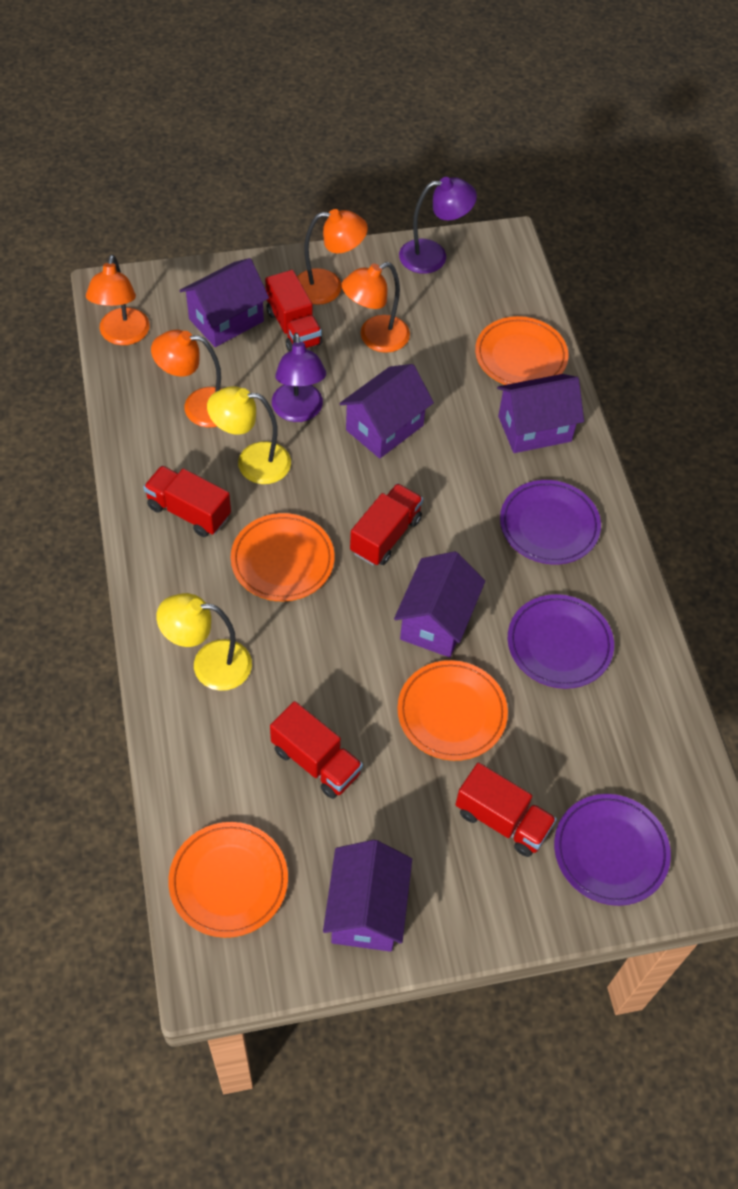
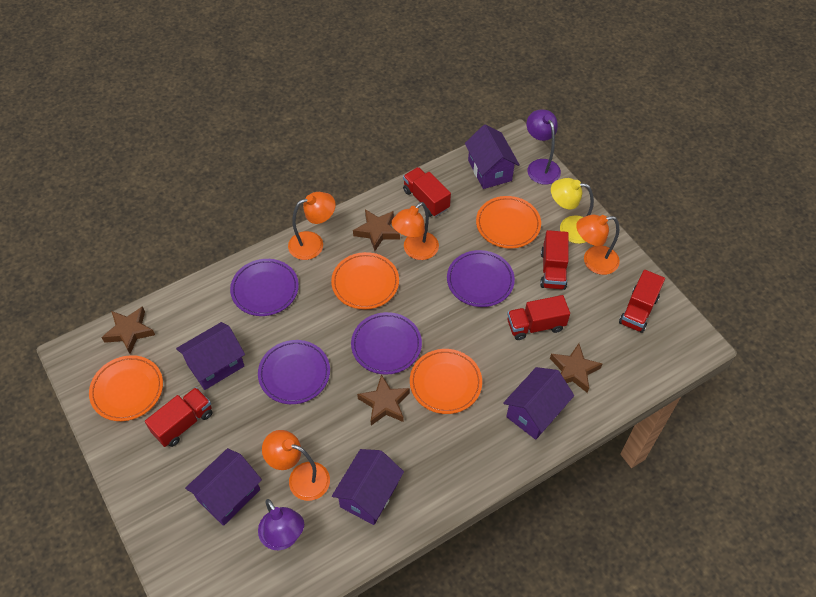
brown star: none = 0 -> [101,306,155,354] [353,209,400,251] [357,374,410,425] [550,343,602,393] = 4
purple plate: [500,480,601,564] [508,594,614,689] [554,794,671,906] = 3 -> [230,259,299,316] [258,340,330,404] [351,312,422,375] [447,250,515,307] = 4
yellow lamp: [156,593,252,691] [207,386,291,484] = 2 -> [551,178,594,244] = 1

